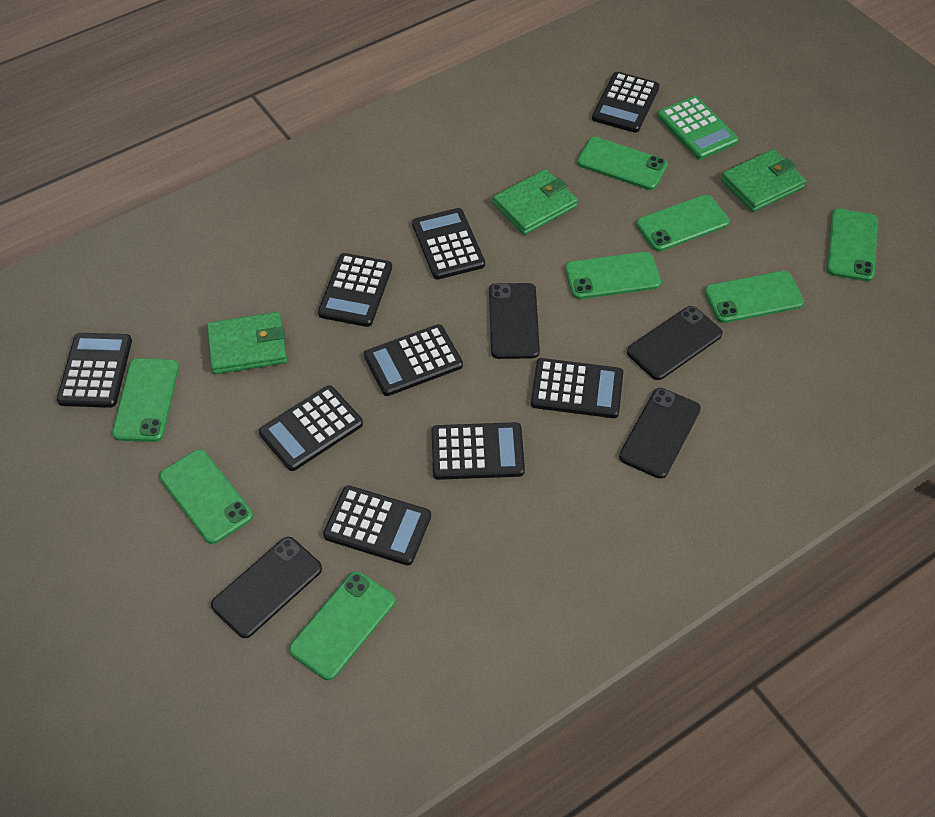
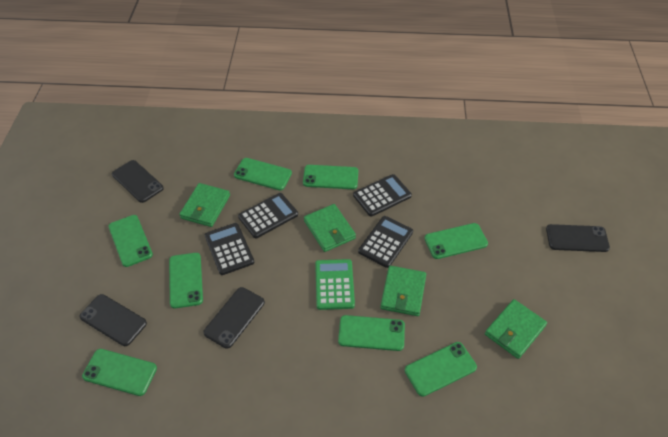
black calculator: [57,333,132,408] [259,385,363,471] [318,253,392,327] [323,485,431,565] [364,324,463,396] [412,208,485,279] [432,422,525,480] [531,358,623,418] [592,72,660,133] = 9 -> [205,223,254,275] [238,193,298,238] [353,174,412,217] [358,216,413,268] = 4
green wallet: [207,312,287,374] [493,169,578,235] [721,149,806,212] = 3 -> [179,183,230,227] [304,204,356,252] [380,266,426,316] [485,299,547,359] = 4

